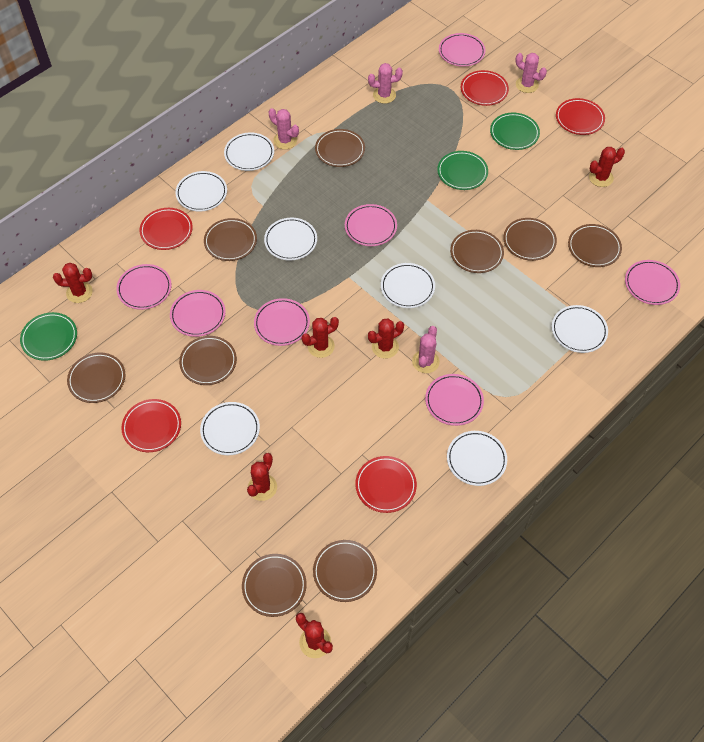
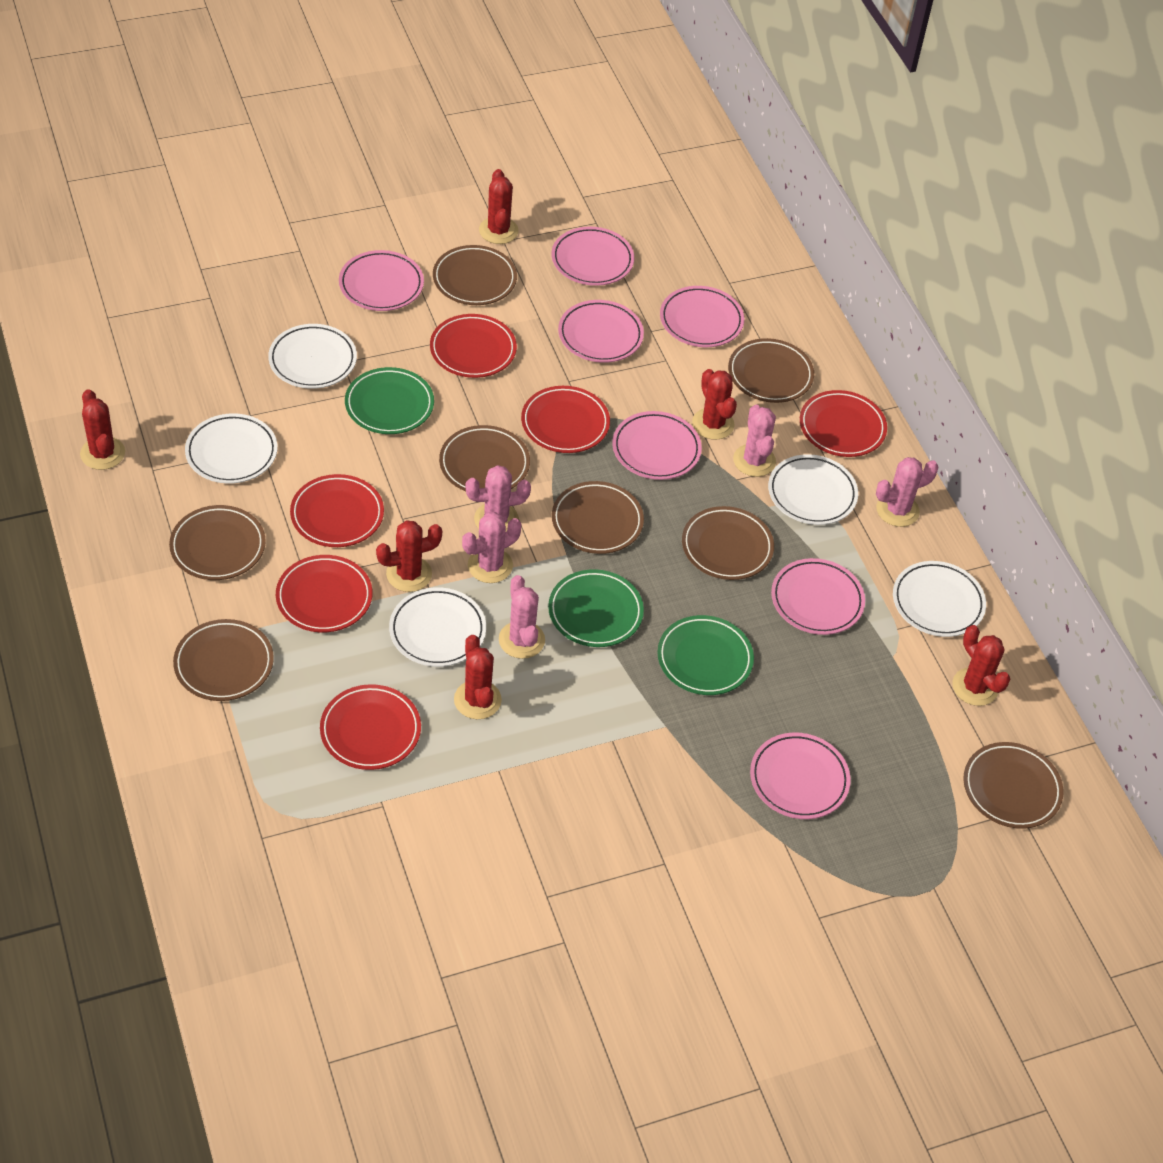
brown plate: [67,352,125,403] [179,336,237,385] [204,218,257,261] [242,554,307,617] [313,540,377,602] [315,129,365,167] [450,230,504,273] [503,218,557,261] [568,224,622,267] = 9 -> [169,505,266,580] [173,619,274,701] [433,245,517,305] [439,425,530,491] [552,481,644,554] [682,506,774,580] [728,338,814,403] [963,742,1063,829] = 8
pink cactus: [269,108,299,149] [368,63,403,104] [412,326,440,373] [515,53,547,93] = 4 -> [462,512,522,583] [465,465,531,531] [499,575,545,659] [733,405,776,477] [876,457,939,527] = 5
red plate: [121,399,181,452] [140,208,193,250] [355,456,417,513] [461,70,509,106] [556,98,605,135] = 5 -> [276,555,372,632] [290,474,384,547] [320,684,421,770] [430,314,517,378] [521,386,610,453] [800,390,887,457] = 6
white plate: [175,171,227,212] [200,402,260,455] [224,133,274,171] [264,218,317,260] [381,263,435,308] [447,431,507,486] [552,305,608,353] = 7 -> [185,413,277,484] [268,324,357,389] [389,587,486,667] [768,454,858,525] [893,561,986,637] = 5

